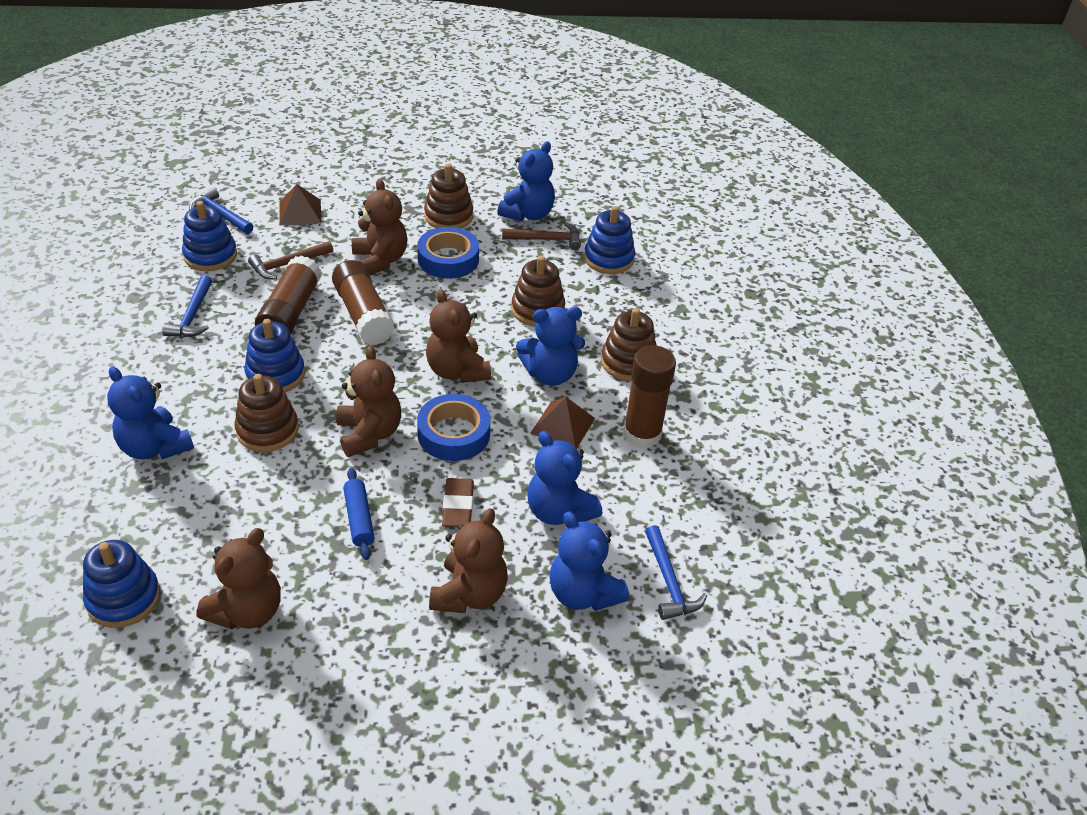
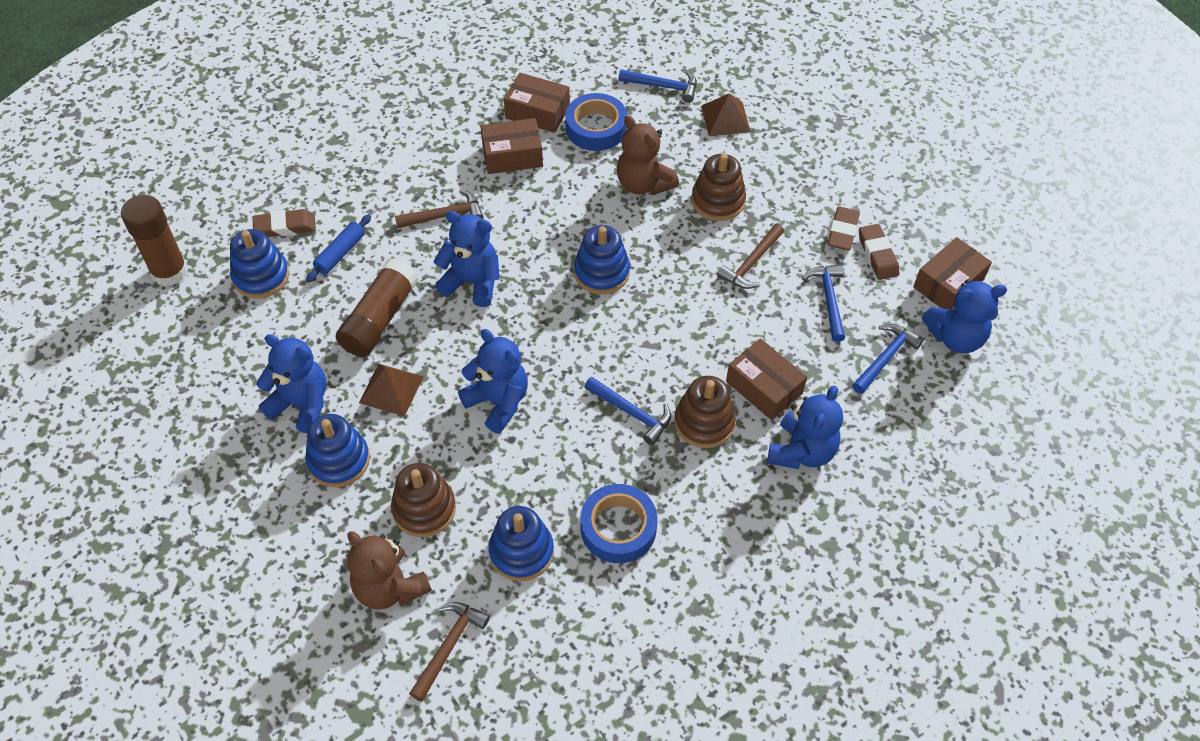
blue hammer: [162,275,212,337] [189,187,253,234] [645,525,707,620] = 3 -> [584,377,671,445] [618,69,697,103] [802,264,845,342] [852,324,924,394] = 4
brown box: none = 0 -> [481,118,543,174] [504,73,570,133] [726,338,807,420] [913,237,992,310] = 4
brown eraser: [442,478,474,527] = 1 -> [253,209,316,237] [827,206,860,250] [859,224,899,280] = 3
brown glue stick: [255,256,322,335] [332,260,395,345] [623,345,676,449] = 3 -> [121,195,188,287] [336,258,418,357] = 2
brown hammer: [248,241,333,279] [502,223,581,250] = 2 -> [395,190,484,228] [409,602,490,702] [717,224,784,289] = 3
brown stacking toy: [234,374,299,452] [424,164,473,228] [511,256,565,327] [601,308,656,381] = 4 -> [391,463,456,537] [674,376,736,448] [692,154,746,221] = 3
brown teddy bear: [197,528,281,629] [336,345,401,457] [352,178,407,275] [426,289,491,383] [429,508,508,613] = 5 -> [347,531,432,610] [617,115,679,195] = 2

